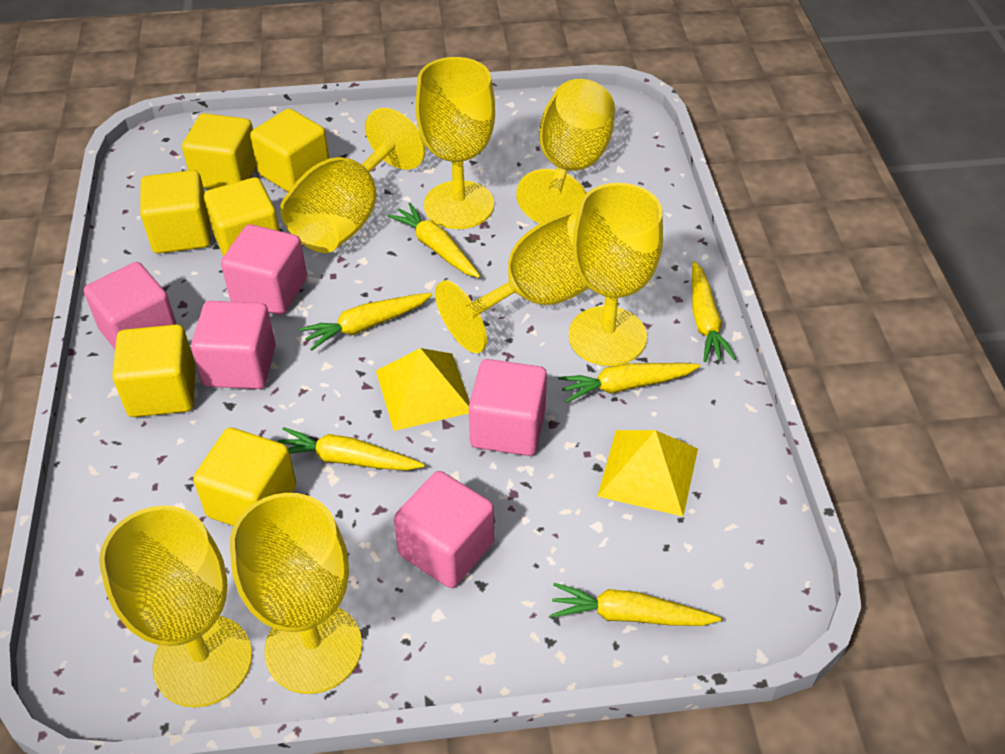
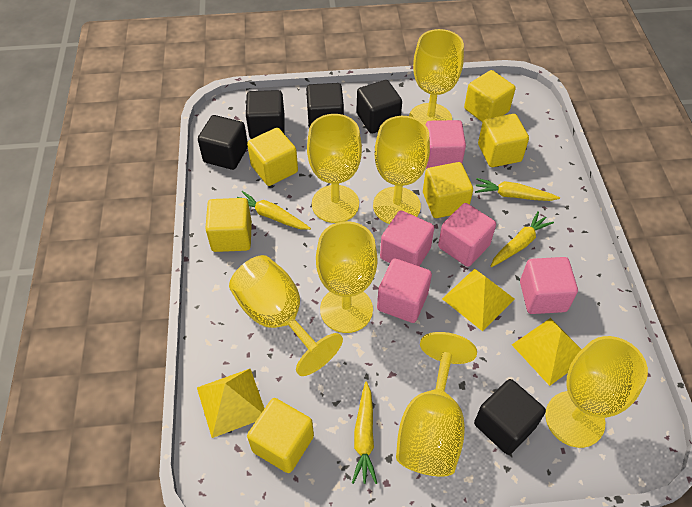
black cube: none = 0 -> [198,115,248,170] [246,90,285,139] [306,83,344,128] [357,80,402,134] [474,379,546,455] = 5
yellow carrot: [278,427,425,471] [300,293,433,351] [388,203,480,278] [550,583,721,626] [558,363,700,403] [692,261,736,362] = 6 -> [237,191,311,230] [352,382,377,484] [475,178,560,201] [490,211,554,267] = 4
yellow pyramid: [376,348,470,431] [597,430,698,516] = 2 -> [197,369,265,438] [442,268,514,331] [512,318,582,386] = 3

